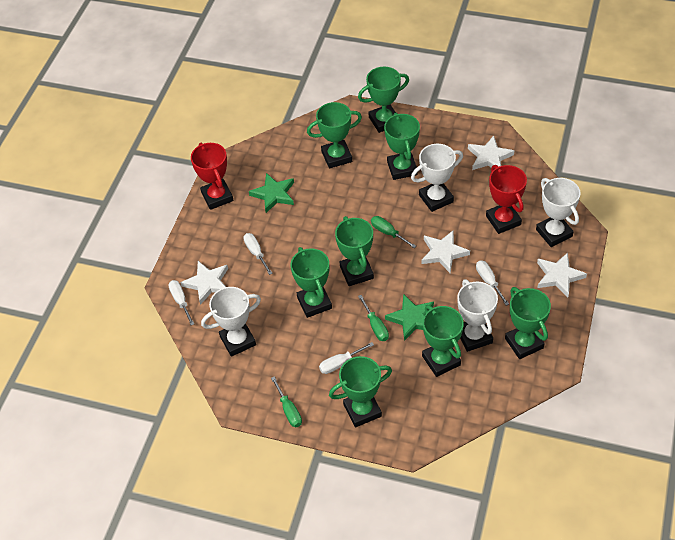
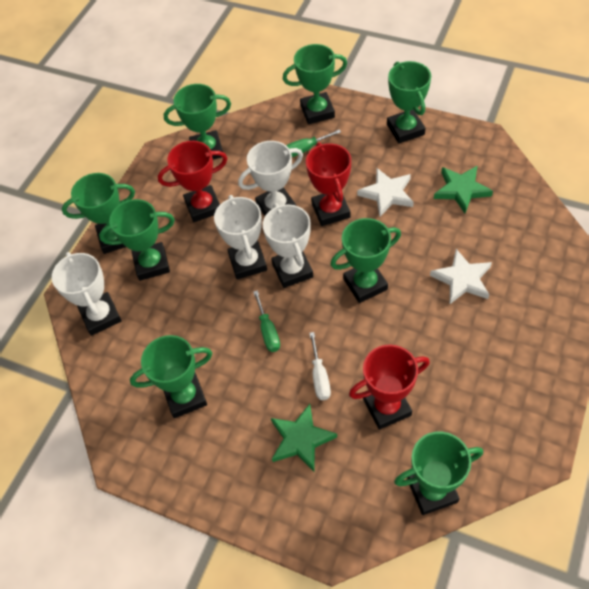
green screwdriver: [271,376,302,427] [358,295,389,341] [371,216,416,248] = 3 -> [253,290,280,352] [286,129,341,157] = 2
red trophy: [191,143,234,210] [486,165,527,234] = 2 -> [158,141,228,222] [306,142,351,226] [349,345,430,430] = 3
white screwdriver: [168,280,194,325] [243,233,273,275] [319,342,374,374] [476,260,509,306] = 4 -> [309,332,331,400] = 1
white star: [180,261,228,305] [421,231,470,273] [468,135,514,170] [537,253,587,297] = 4 -> [357,168,414,217] [430,249,492,304] = 2

